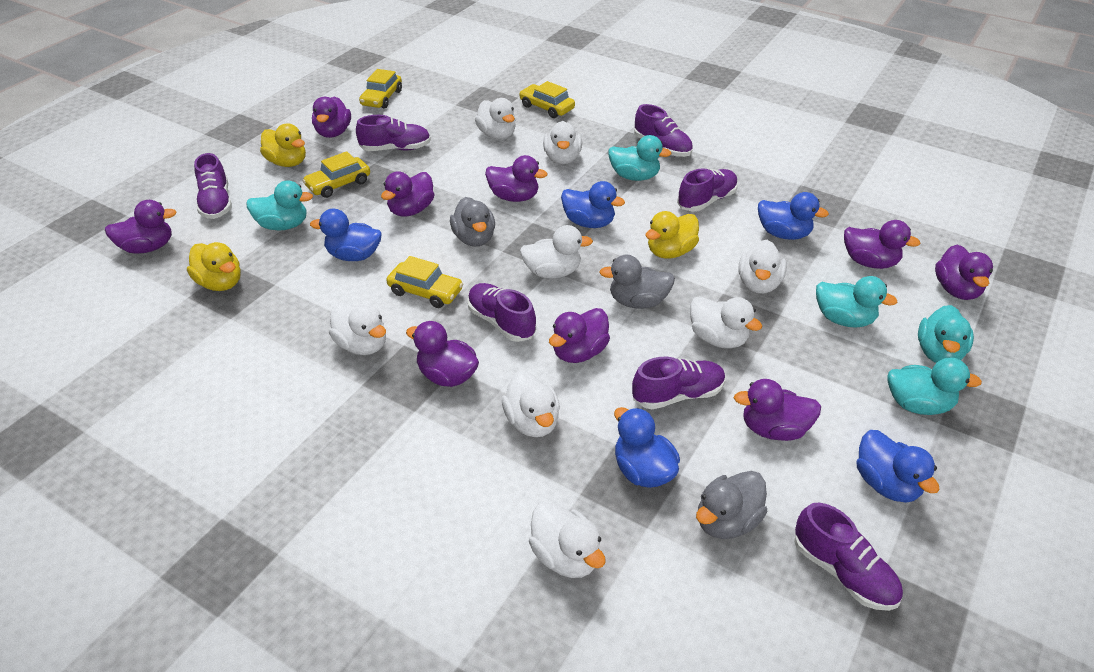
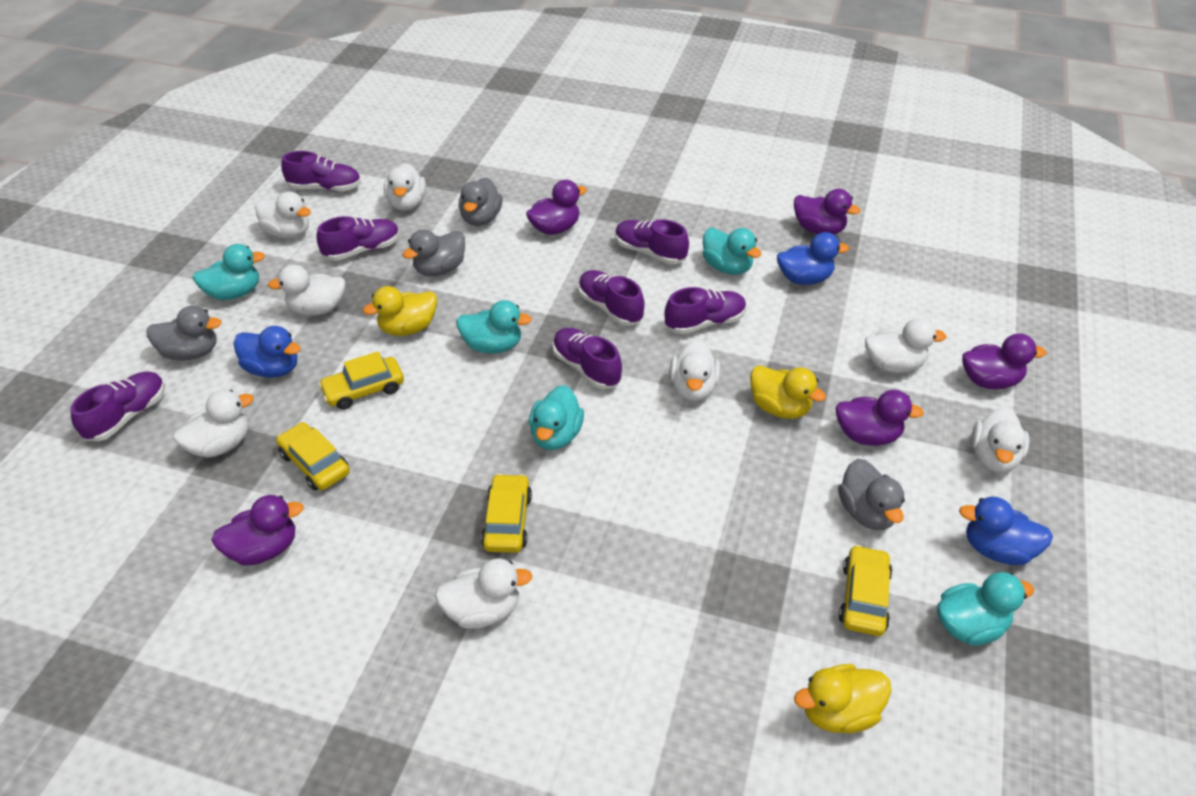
blue duck: [310,209,382,261] [561,181,625,228] [614,407,680,488] [758,192,829,240] [857,430,939,503] = 5 -> [233,326,301,378] [777,232,849,285] [959,496,1053,565] = 3
grey duck: [450,197,495,247] [599,255,675,309] [696,471,768,539] = 3 -> [146,306,221,361] [403,229,465,277] [459,177,502,226] [838,459,905,530] = 4
purple duck: [105,200,177,254] [312,96,351,138] [381,171,435,216] [406,321,479,387] [485,155,548,202] [549,308,610,363] [734,379,821,441] [844,220,921,269] [935,244,993,300] = 9 -> [211,495,304,565] [526,180,587,235] [794,189,860,235] [836,390,924,446] [962,334,1046,389] = 5

